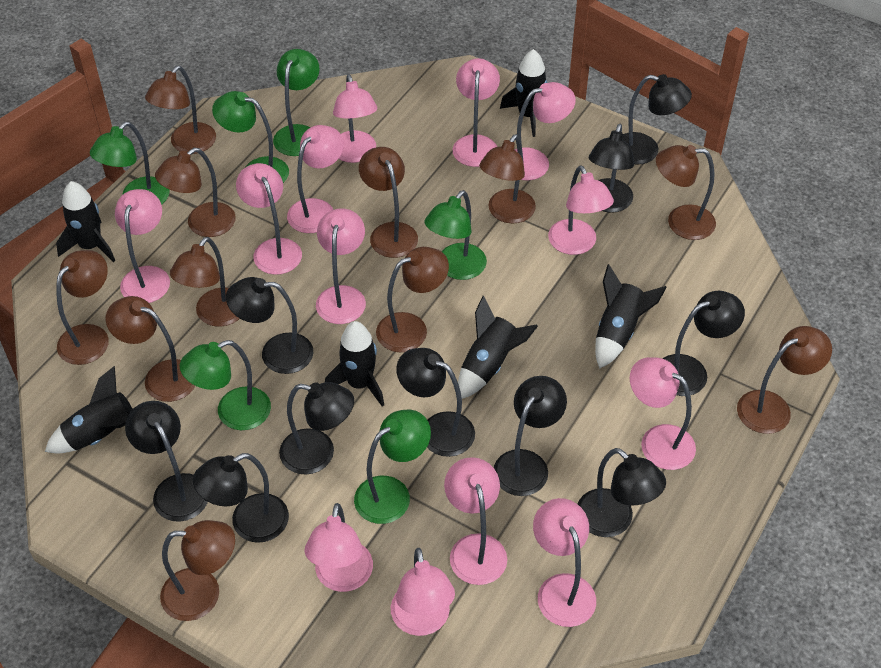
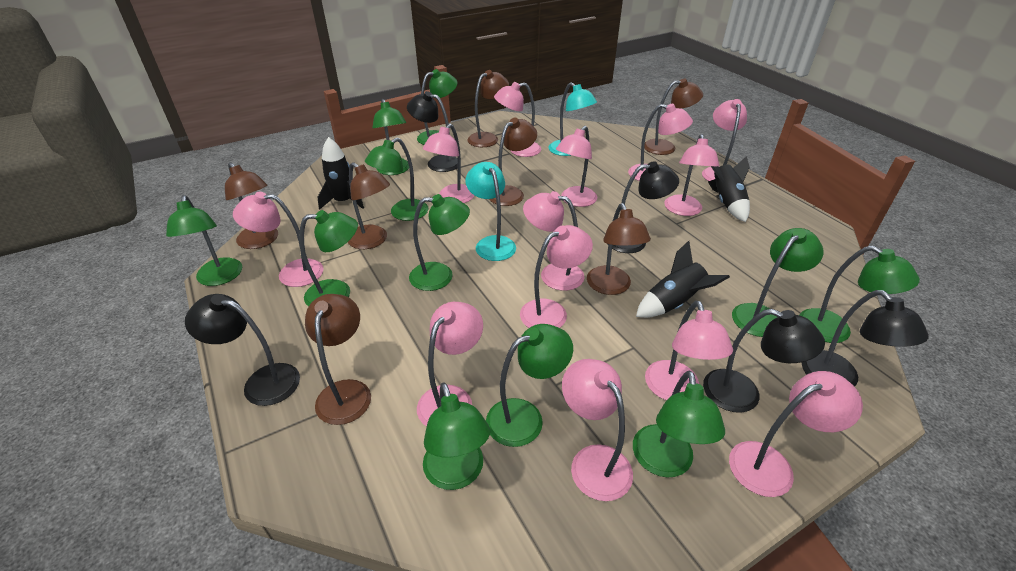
black lamp: [125,401,208,522] [193,453,289,543] [226,277,313,374] [279,382,354,475] [396,348,475,457] [494,376,567,496] [578,448,666,537] [589,124,635,213] [622,74,692,165] [662,291,745,396] = 10 -> [185,294,300,406] [407,91,458,172] [607,161,679,253] [703,309,825,413] [801,290,929,387] = 5
black rocket: [45,366,134,453] [56,181,115,262] [325,321,384,407] [458,296,538,399] [500,49,547,137] [595,264,667,369] = 6 -> [318,137,364,210] [636,241,730,318] [708,156,750,222] = 3
brown lamp: [56,250,109,365] [106,296,195,402] [145,66,216,154] [155,148,236,237] [160,520,235,621] [170,237,240,327] [359,147,418,258] [376,247,449,352] [479,134,536,224] [656,145,716,240] [737,326,832,434] = 11 -> [225,162,278,249] [305,294,371,425] [348,162,390,249] [467,70,509,147] [489,118,537,206] [587,203,651,295] [644,79,703,155] = 7
green lamp: [90,122,170,205] [180,340,271,430] [212,91,289,183] [273,49,320,156] [354,410,431,524] [424,190,487,280] = 6 -> [166,195,242,286] [299,210,358,306] [365,138,428,221] [372,99,409,175] [409,194,470,291] [417,69,457,145] [423,383,490,490] [486,324,573,447] [633,371,725,478] [732,228,823,337] [799,246,920,343] = 11
turquoise lamp: none = 0 -> [466,162,516,261] [549,82,597,156] = 2

